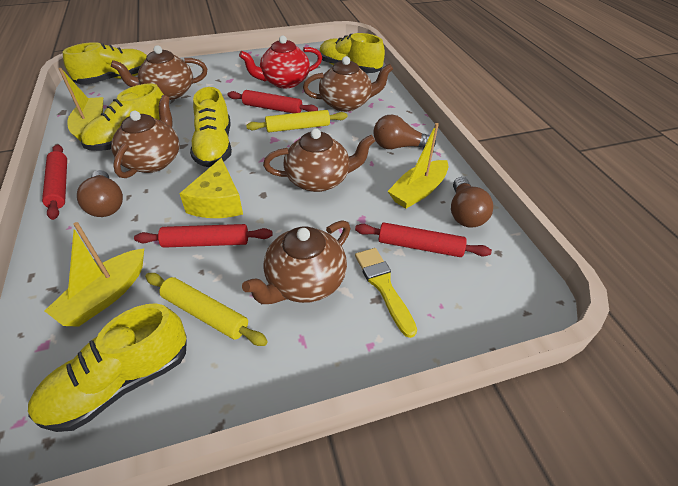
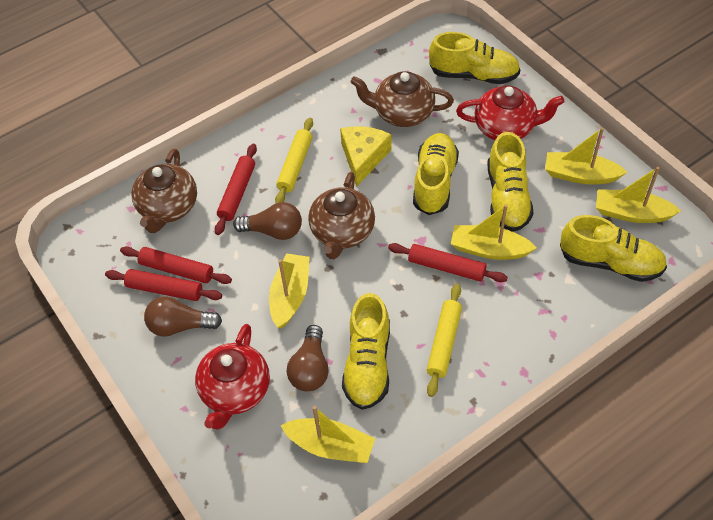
brown teapot: [111,45,207,100] [111,95,179,178] [242,220,350,304] [263,128,375,192] [303,56,393,112] = 5 -> [131,149,197,233] [308,172,375,259] [351,71,454,127] = 3
red teapot: [239,36,322,88] = 1 -> [195,324,270,429] [456,85,564,140] = 2
yellow boat: [45,222,144,327] [58,68,103,141] [388,123,448,209] = 3 -> [269,253,310,329] [280,406,375,463] [451,204,537,260] [545,127,627,184] [596,167,681,223] = 5
yellow brush: [355,248,417,338] = 1 -> none = 0

